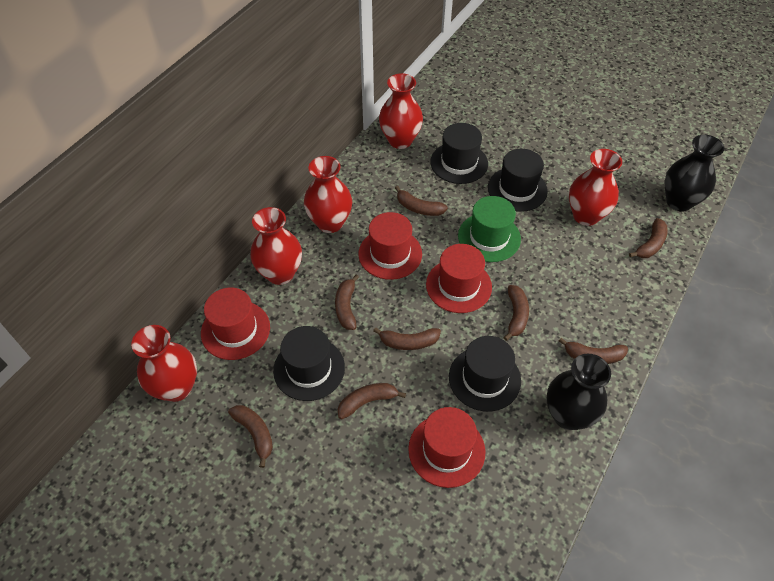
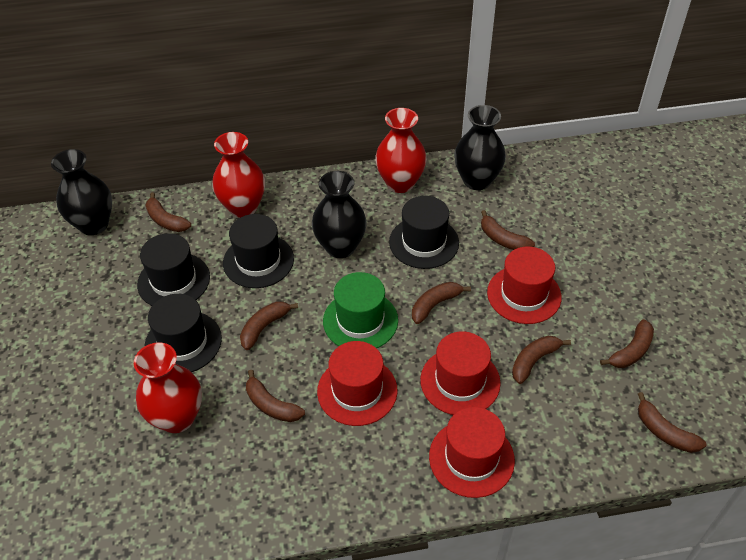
black vase: [547,354,611,430] [665,135,725,212] = 2 -> [51,149,112,235] [312,171,367,258] [454,105,506,190] = 3
red vase: [131,325,197,402] [250,207,302,285] [304,156,352,233] [379,73,423,149] [569,149,622,226] = 5 -> [134,342,202,433] [212,132,265,218] [375,108,427,193] = 3

